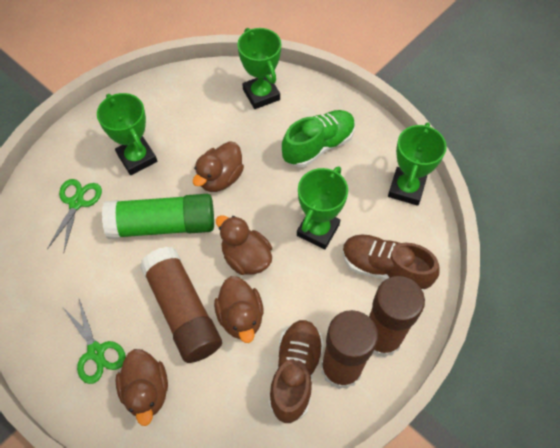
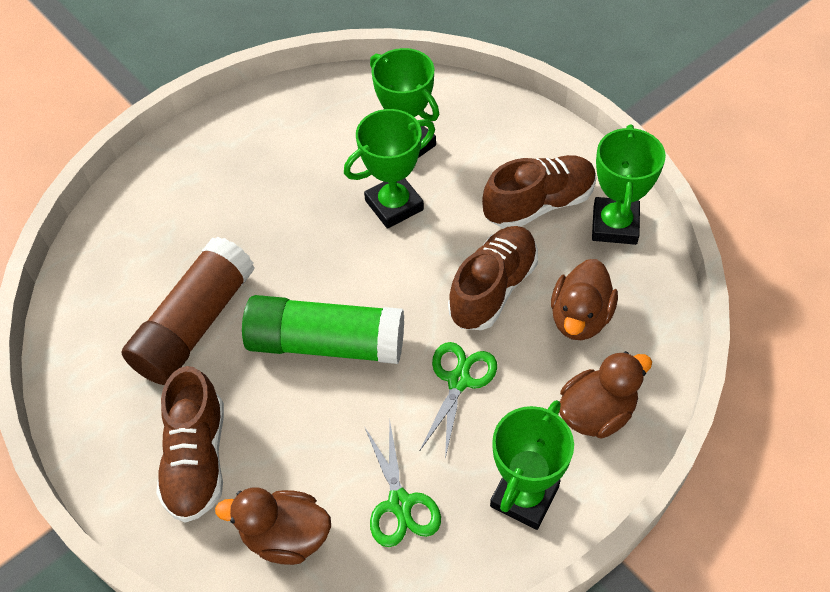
brown duck: [116,349,168,426] [193,141,244,192] [214,276,264,343] [216,215,272,275] = 4 -> [215,487,331,565] [551,259,618,340] [559,351,652,439] = 3
brown glue stick: [140,247,222,363] [321,310,378,389] [369,276,425,358] = 3 -> [121,236,255,385] = 1
brown shoe: [269,320,324,423] [342,234,440,291] = 2 -> [156,366,224,523] [448,226,538,330] [482,155,597,229] = 3
green shoe: [282,110,355,167] = 1 -> none = 0

